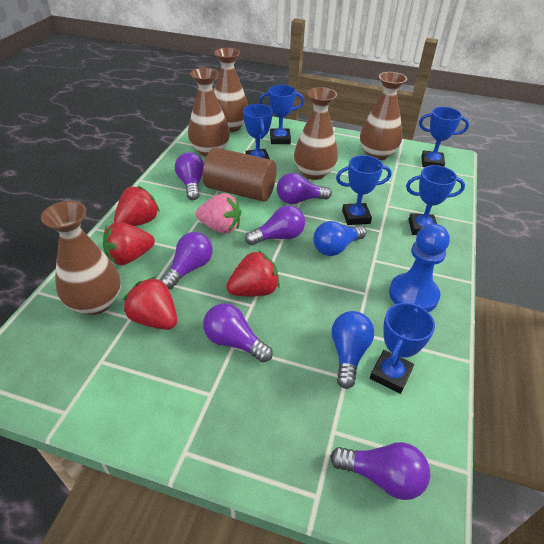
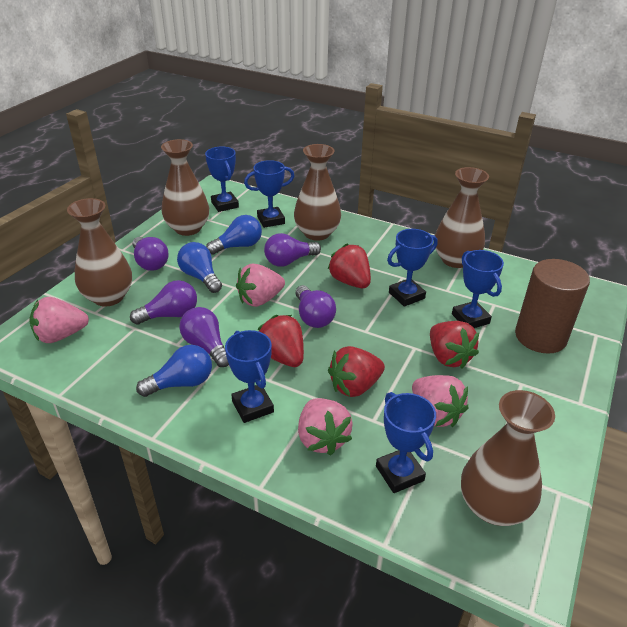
blue light bulb: [313,221,366,256] [331,311,374,389] = 2 -> [136,345,212,397] [177,242,222,293] [206,215,262,255] = 3
blue pawn: [389,224,450,312] = 1 -> none = 0
pink strawberry: [196,193,241,234] = 1 -> [30,297,89,343] [236,264,285,307] [298,398,352,455] [412,375,469,427] = 4
purple light bulb: [160,232,213,289] [175,152,204,200] [203,303,273,362] [245,205,305,245] [277,173,332,204] [330,442,430,500] = 6 -> [130,280,197,324] [132,237,169,271] [179,307,229,367] [264,233,321,267] [295,285,336,328] = 5

